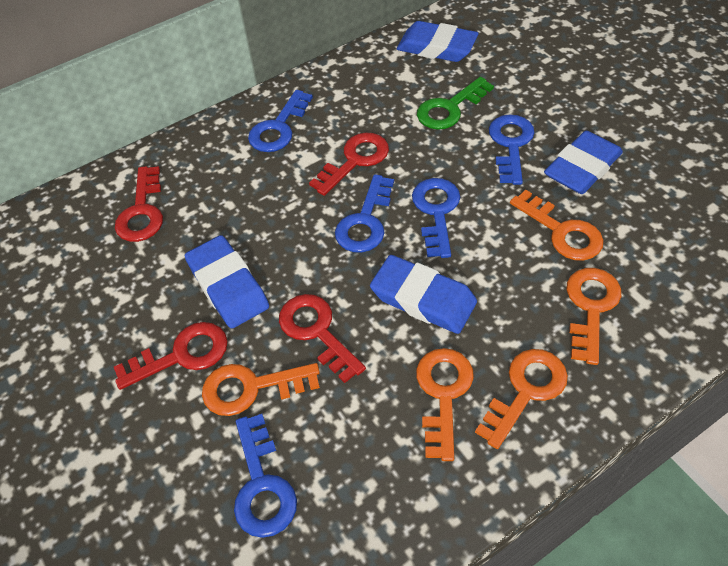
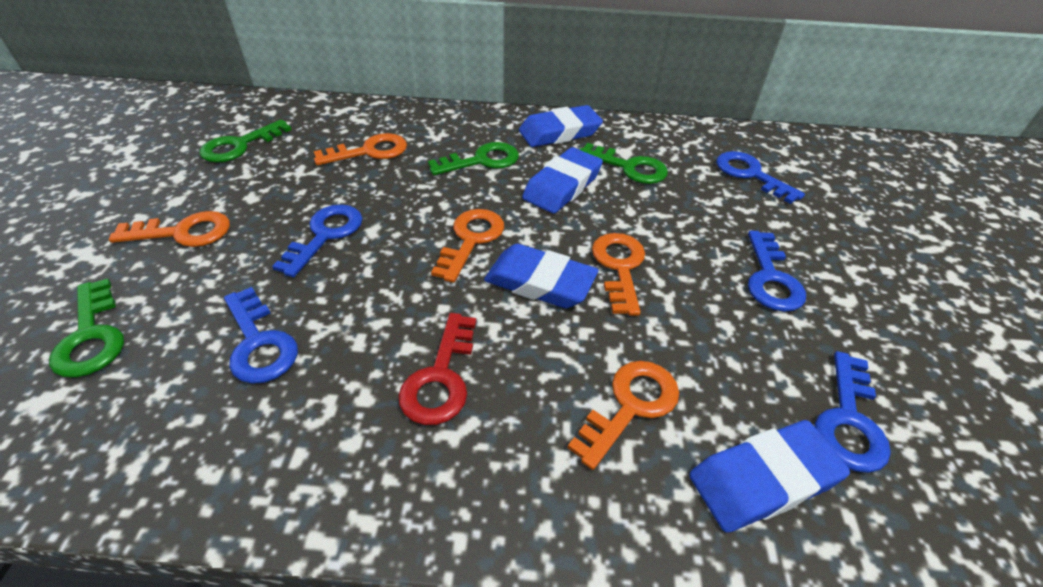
green key: [417,77,494,130] = 1 -> [49,279,124,378] [200,119,292,163] [428,142,519,175] [580,143,668,184] = 4
red key: [114,322,228,390] [115,166,163,242] [279,294,366,383] [309,133,389,196] = 4 -> [398,313,476,425] = 1

